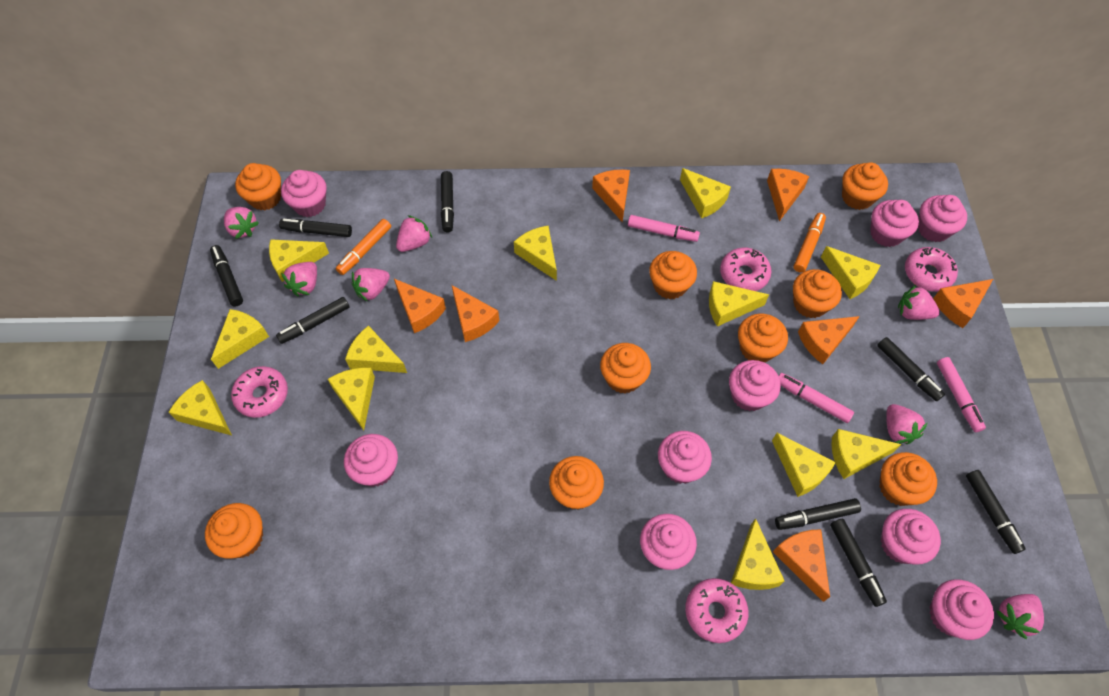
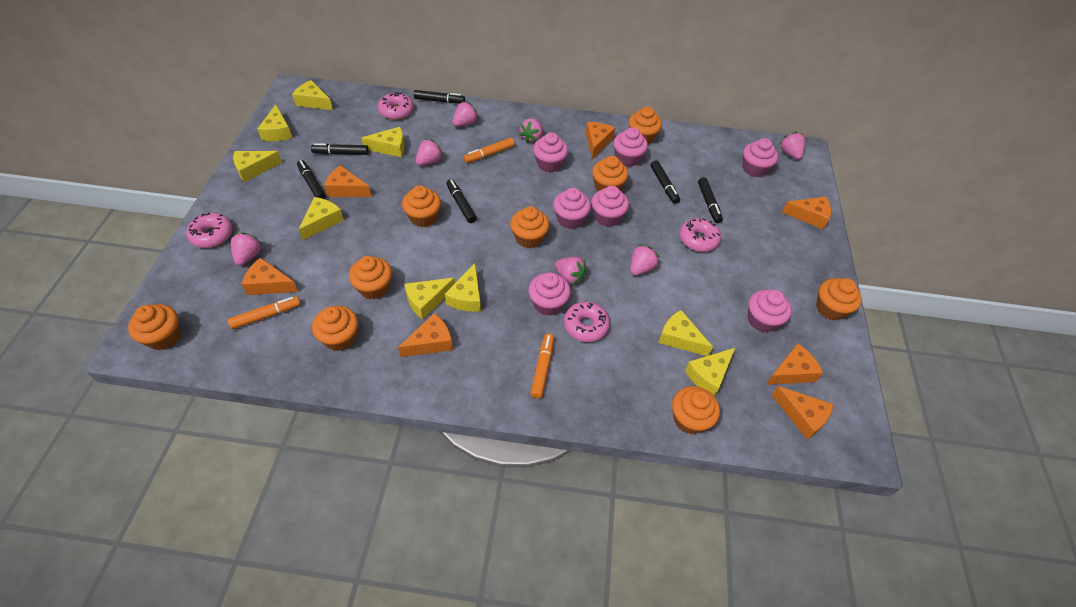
black marker: [210,245,243,307] [276,297,350,344] [279,219,352,237] [441,171,454,232] [775,498,861,530] [830,519,887,607] [877,337,945,401] [966,470,1025,554] = 8 -> [297,160,326,199] [311,143,369,155] [414,90,465,103] [446,179,477,223] [650,160,680,204] [698,177,723,223] = 6
orange marker: [336,219,391,275] [794,213,826,273] = 2 -> [227,296,301,329] [464,138,515,163] [530,334,554,399] = 3
pink cupcake: [281,170,327,217] [344,434,398,487] [640,514,697,570] [658,431,712,484] [729,360,781,411] [870,200,919,247] [881,509,941,564] [918,195,967,242] [929,579,994,640] = 9 -> [528,272,571,316] [533,133,568,173] [553,188,591,229] [591,186,629,227] [613,127,648,167] [743,138,778,177] [748,290,792,332] = 7
pink marker: [628,215,700,242] [779,373,854,423] [937,357,986,432] = 3 -> none = 0
yellow cheese: [168,380,232,435] [211,309,269,369] [269,239,329,282] [328,368,375,430] [345,325,407,373] [514,226,557,281] [680,168,731,218] [709,281,769,327] [731,518,784,590] [772,433,836,497] [821,246,880,299] [831,429,901,479] = 12 -> [233,151,282,182] [257,104,292,141] [292,80,333,110] [298,197,344,240] [361,127,405,157] [405,278,455,319] [445,263,481,312] [658,310,713,356] [685,348,735,397] = 9

